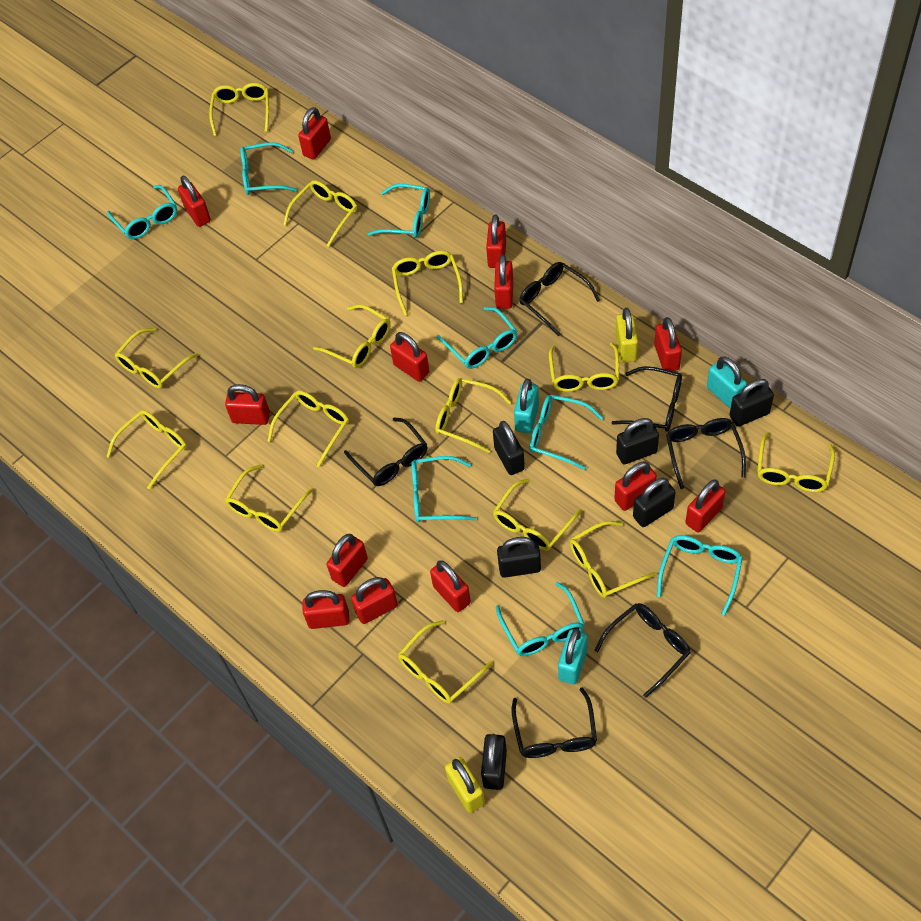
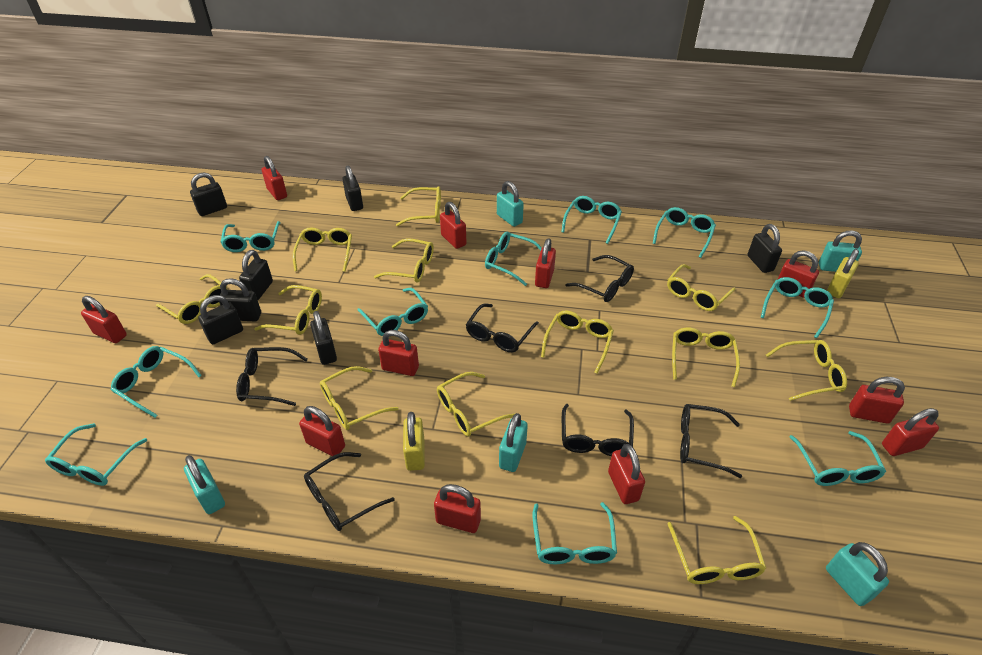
black padlock: [481,734,507,790] [493,421,525,475] [497,537,541,578] [616,418,659,464] [633,478,676,527] [729,379,774,427] = 6 -> [190,173,227,216] [198,295,243,344] [219,278,261,322] [239,250,273,300] [310,311,337,365] [342,166,363,211] [748,224,782,273] = 7
red padlock: [178,176,211,227] [225,384,270,425] [298,107,331,159] [302,590,349,629] [327,534,368,587] [351,577,398,624] [390,332,429,382] [430,560,471,612] [486,214,506,268] [494,255,513,309] [614,461,657,511] [654,317,682,371] [686,480,725,532] = 13 -> [81,296,127,343] [262,156,287,200] [299,406,345,456] [378,330,419,376] [434,484,481,533] [440,202,466,249] [535,238,556,288] [608,444,645,504] [778,250,819,298] [849,377,905,423] [882,408,939,456] = 11
turquoise glasses: [107,185,177,239] [241,142,297,195] [368,184,430,238] [411,456,476,522] [437,307,517,369] [496,582,585,656] [529,395,603,470] [657,535,743,615] = 8 -> [45,423,147,486] [111,346,202,418] [220,221,281,252] [357,288,428,336] [485,232,542,286] [533,502,617,564] [561,196,622,244] [653,207,716,258] [761,277,834,338] [789,431,886,486] = 10
turquoise padlock: [514,379,539,433] [558,628,588,684] [707,356,747,409] = 3 -> [184,455,225,514] [497,181,524,227] [499,413,528,472] [819,230,862,272] [826,542,889,606] = 5
yellow glasses: [107,410,187,490] [115,328,198,389] [209,83,269,136] [225,464,313,532] [268,391,349,467] [283,180,357,247] [313,304,391,368] [392,251,463,316] [398,620,493,704] [435,378,512,453] [493,479,582,551] [549,343,619,392] [570,521,657,598] [757,432,835,492] = 14 -> [156,274,227,324] [254,285,322,335] [293,227,352,272] [320,366,398,430] [374,238,434,282] [396,186,441,226] [437,372,514,437] [541,311,614,374] [667,264,736,311] [668,516,766,584] [672,327,740,387] [766,340,847,401] = 12

